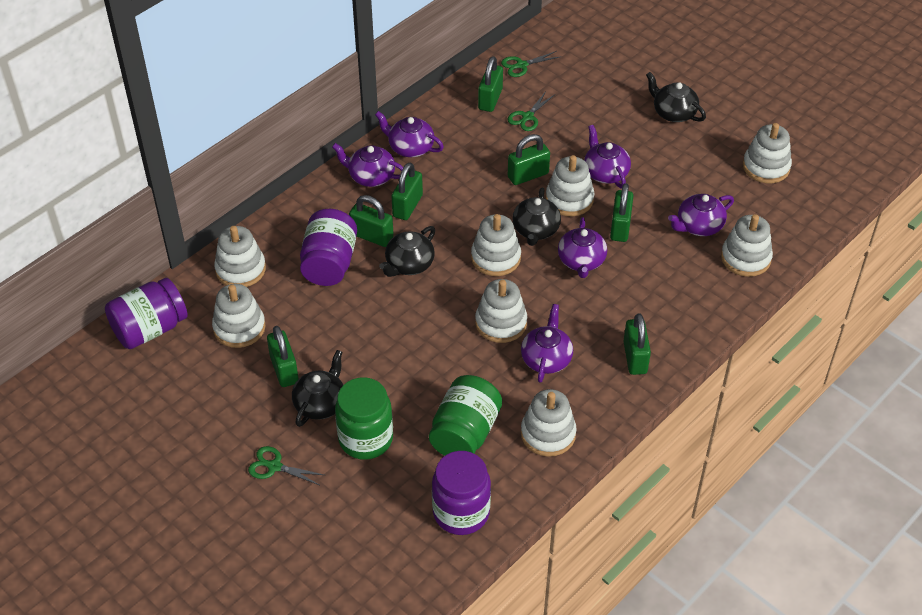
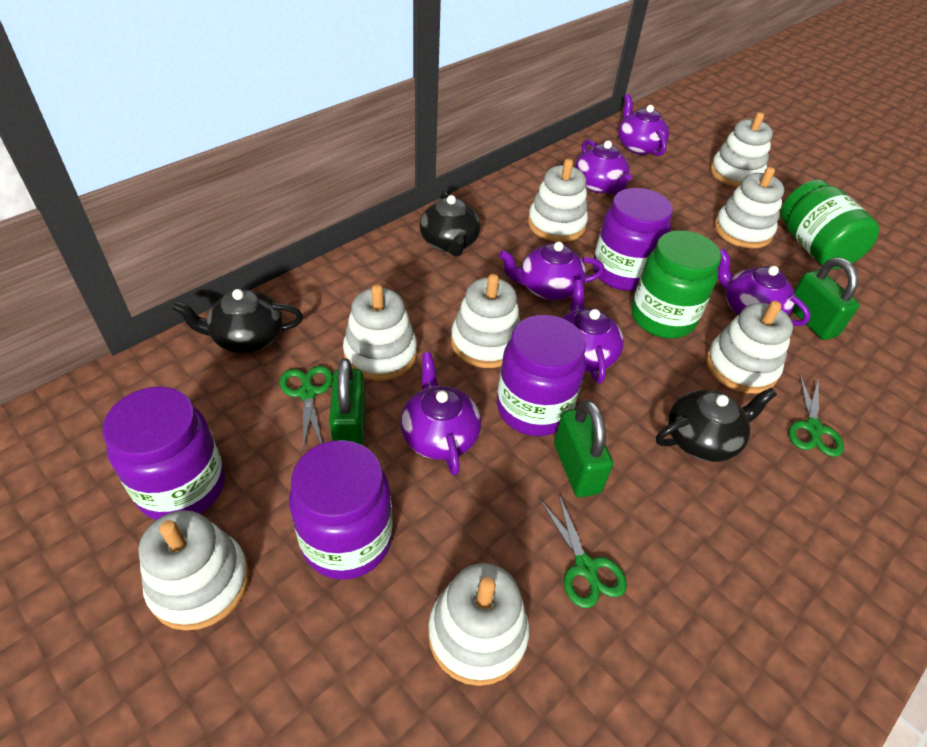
black teapot: [292,350,343,427] [379,226,435,277] [512,188,561,246] [646,72,706,122] = 4 -> [172,289,303,353] [420,190,481,257] [656,387,777,462] = 3
green padlock: [267,326,299,387] [349,195,394,247] [391,163,423,220] [478,56,503,112] [508,134,550,185] [610,183,634,242] [623,313,651,375] = 7 -> [329,358,366,446] [554,400,613,498] [792,257,860,340] = 3
purple jar: [105,278,188,349] [300,209,357,286] [432,451,491,535] = 3 -> [103,387,225,520] [289,440,393,580] [497,315,586,436] [593,188,673,291] = 4

